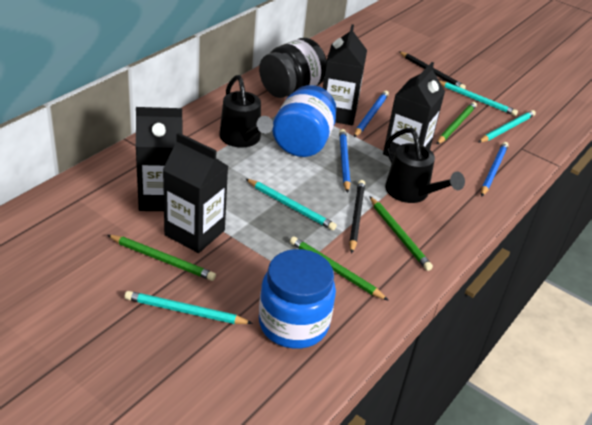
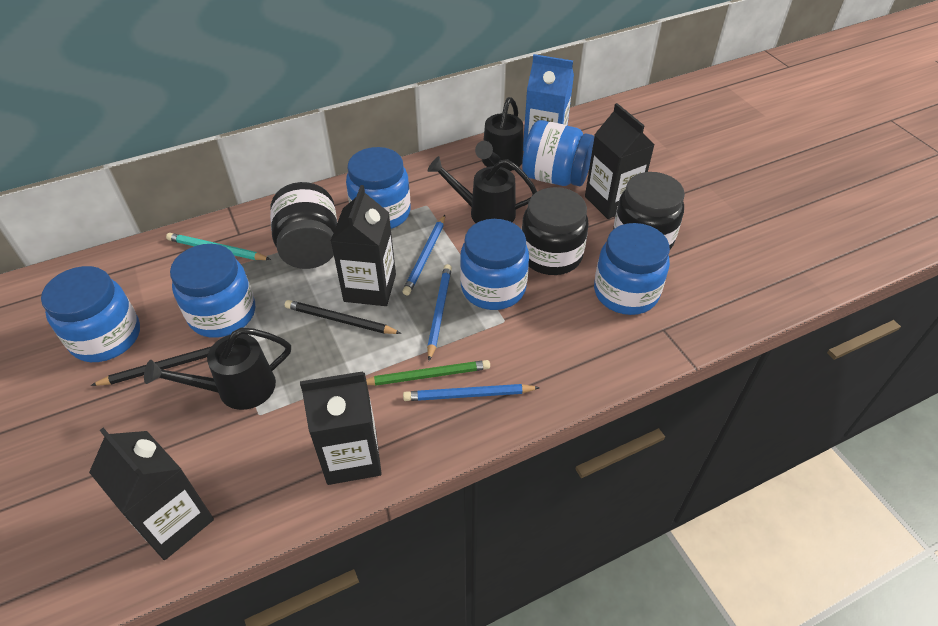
black jar: [259,38,326,98] = 1 -> [270,182,337,269] [521,187,589,275] [613,172,685,249] = 3
black watering can: [219,75,273,148] [385,128,465,203] = 2 -> [144,328,291,410] [428,156,537,223] [475,97,523,171] = 3
blue carton: none = 0 -> [523,54,574,151] = 1
blue jar: [259,249,336,349] [272,85,337,157] = 2 -> [41,266,140,362] [170,244,255,338] [346,147,411,229] [460,219,529,310] [522,120,594,186] [594,223,670,315] = 6
green pencil: [108,235,216,281] [290,236,389,301] [369,196,433,271] [436,102,477,145] = 4 -> [366,360,490,386] = 1
turquoise pencil: [125,291,253,324] [246,179,337,231] [439,81,518,116] [478,110,536,143] = 4 -> [166,233,271,260] = 1

